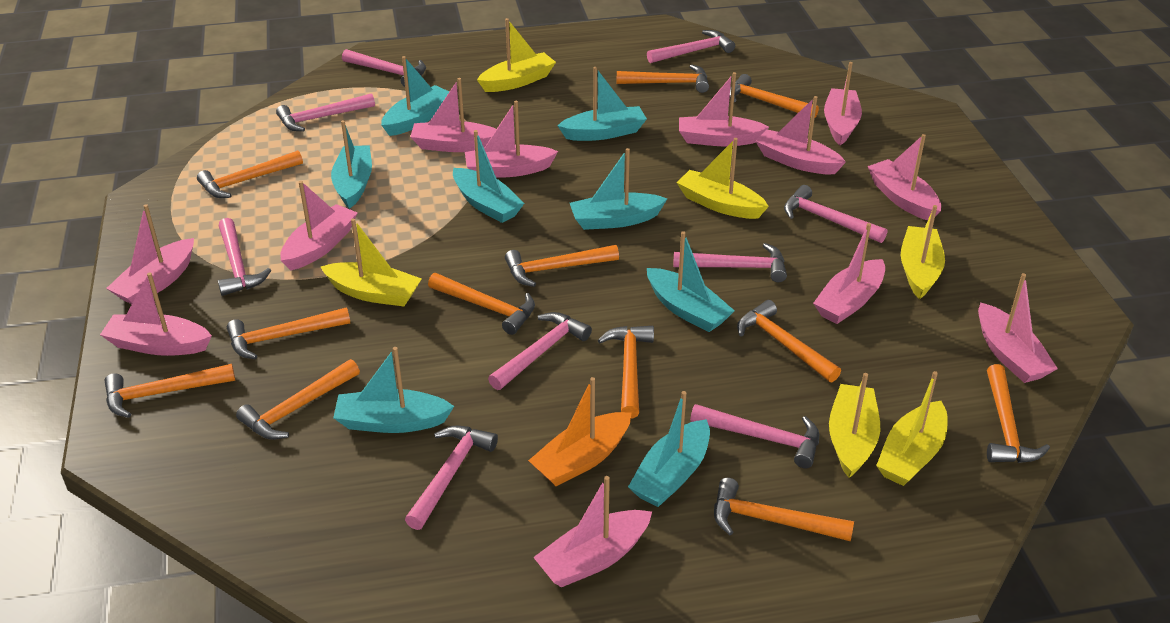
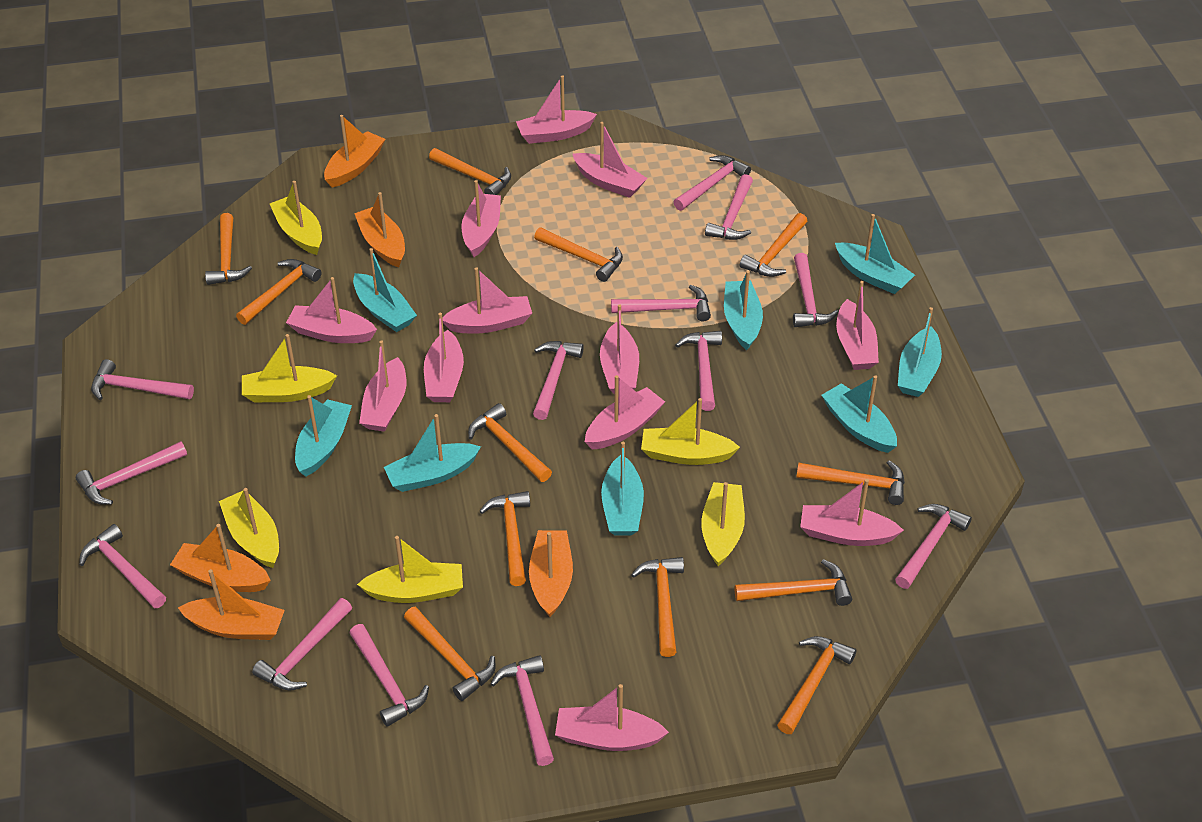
orange boat: [528,377,632,486] = 1 -> [170,524,271,592] [178,569,285,640] [324,115,385,187] [354,192,405,267] [529,530,573,617] = 5
pink hammer: [218,218,271,296] [276,93,375,132] [342,49,426,87] [405,426,498,530] [488,312,592,390] [647,30,735,63] [674,243,787,282] [690,404,819,468] [784,185,887,243] = 9 -> [76,441,187,505] [79,524,166,608] [91,359,194,400] [252,598,352,691] [350,624,429,727] [490,655,554,766] [533,341,584,420] [611,285,711,321] [674,155,751,211] [675,331,722,411] [705,174,753,240] [793,253,839,327] [895,504,972,589] = 13

